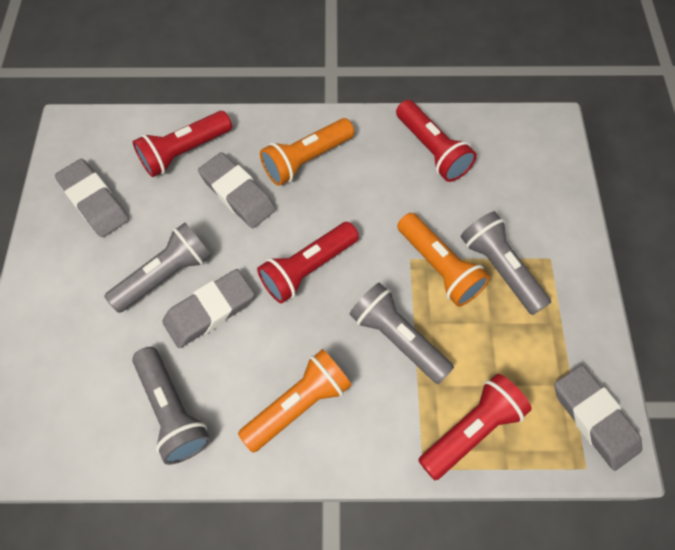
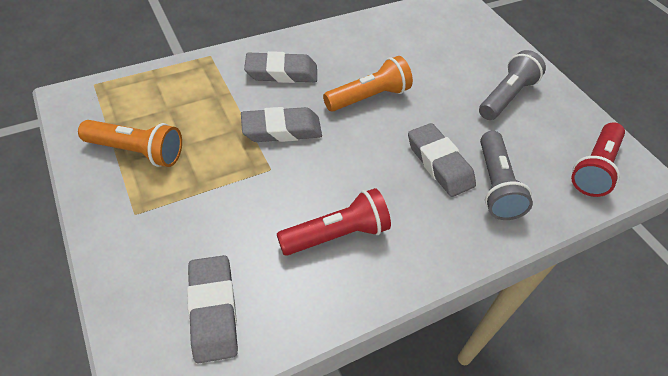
grey flashlight: [105,222,212,313] [132,347,211,465] [349,282,454,384] [461,211,551,315] = 4 -> [479,50,546,120] [480,131,533,220] = 2
orange flashlight: [238,349,352,453] [260,118,354,186] [397,213,490,307] = 3 -> [78,120,182,167] [323,56,413,112] = 2
red flashlight: [132,111,232,177] [257,222,359,304] [396,100,477,182] [418,374,532,480] = 4 -> [277,188,391,256] [571,122,625,197] = 2

